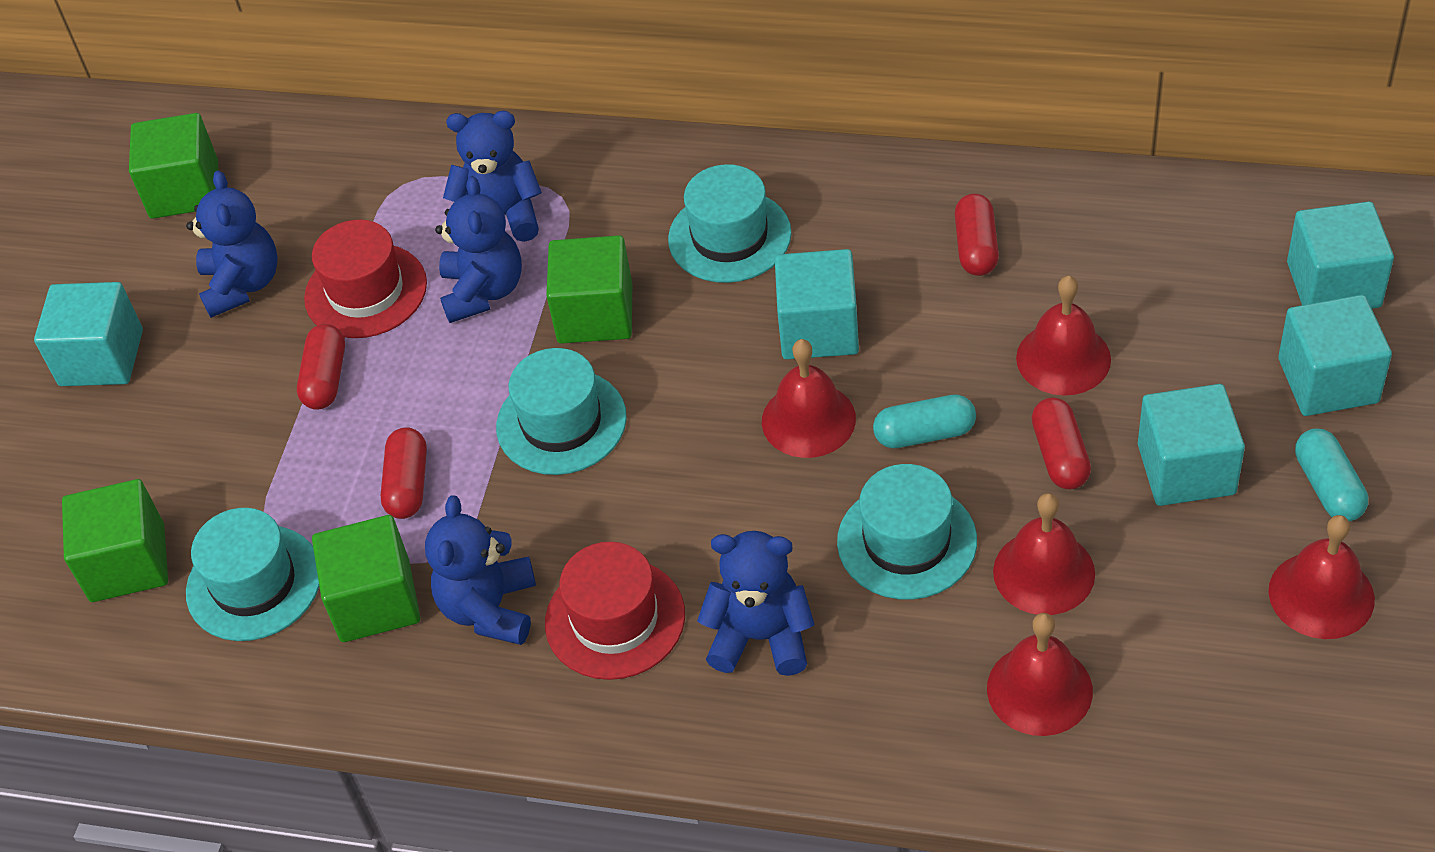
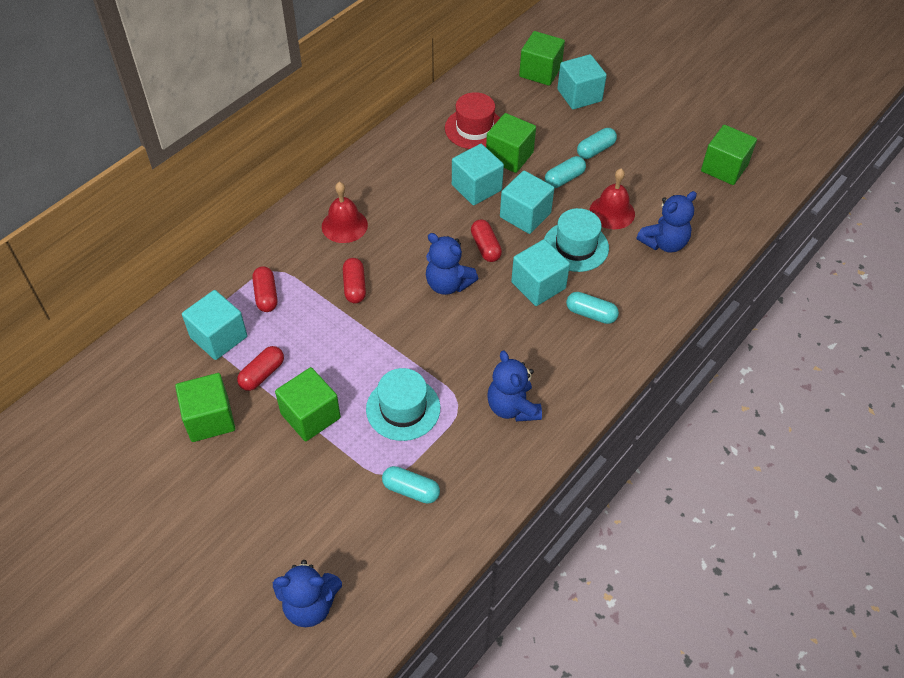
blue teddy bear: [186,170,278,318] [425,496,536,645] [435,176,522,323] [443,111,542,242] [697,531,815,676] = 5 -> [273,560,342,627] [426,233,478,295] [487,351,542,422] [637,191,697,253] = 4
green cube: [62,479,168,602] [129,113,218,219] [312,515,420,642] [546,235,632,344] = 4 -> [175,373,235,442] [275,367,341,441] [486,113,536,173] [519,31,565,86] [701,125,757,185] = 5
red bell: [762,339,856,458] [987,613,1093,736] [993,493,1095,615] [1016,276,1111,395] [1269,515,1375,639] = 5 -> [322,182,368,243] [589,169,635,229] = 2
red hat: [304,220,427,338] [545,542,685,680] = 2 -> [445,92,500,149] = 1
turquoise capsule: [873,394,976,448] [1295,428,1368,522] = 2 -> [382,466,440,504] [545,156,586,188] [566,292,619,324] [577,128,617,159] = 4
turquoise hat: [186,508,319,641] [496,348,627,475] [668,164,792,283] [837,464,977,600] = 4 -> [366,368,440,441] [544,208,609,272] = 2

